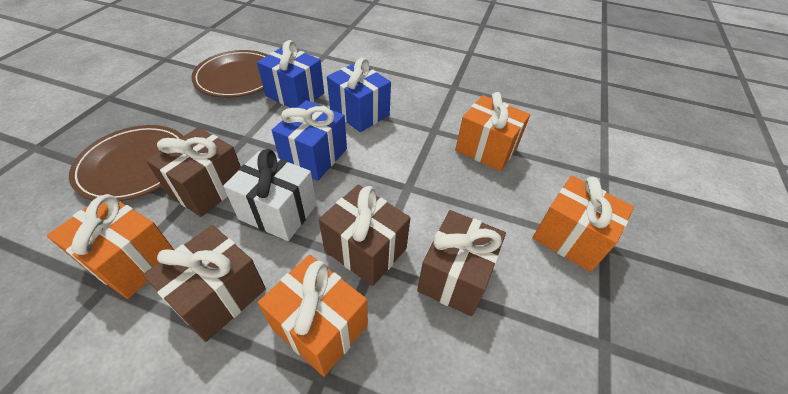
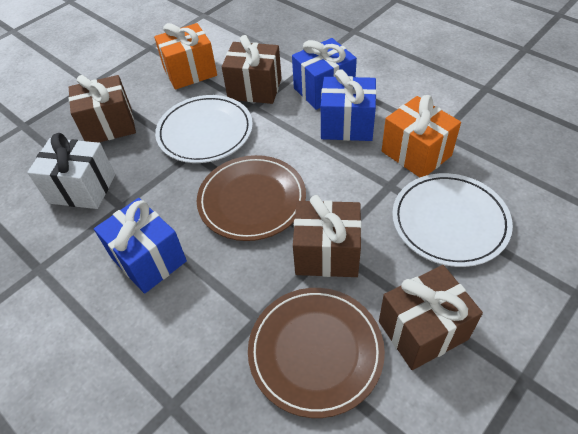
orange gift: [47,194,174,299] [258,255,368,377] [455,92,530,171] [533,176,634,272] = 4 -> [154,23,217,90] [382,95,461,178] = 2
white plate: none = 0 -> [155,95,253,163] [392,173,513,267] = 2

